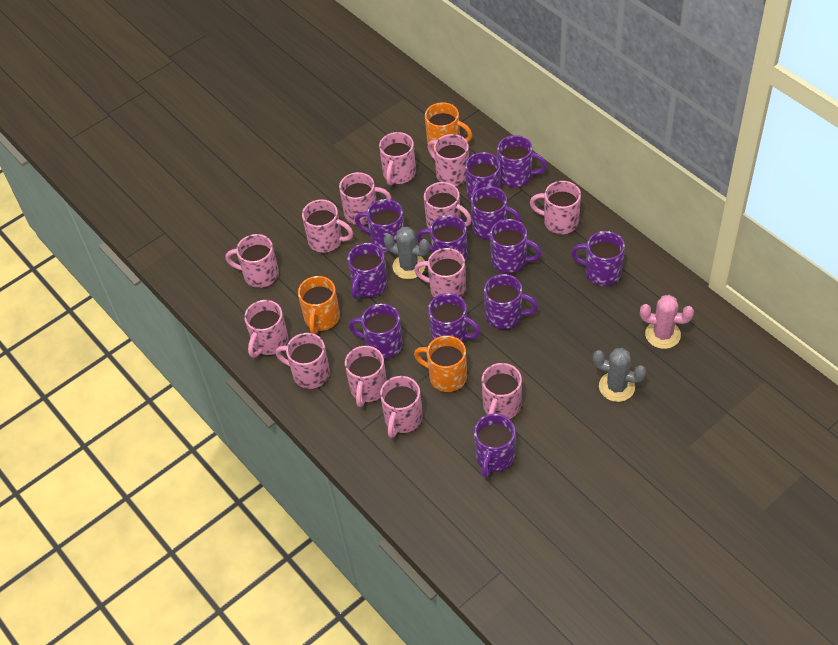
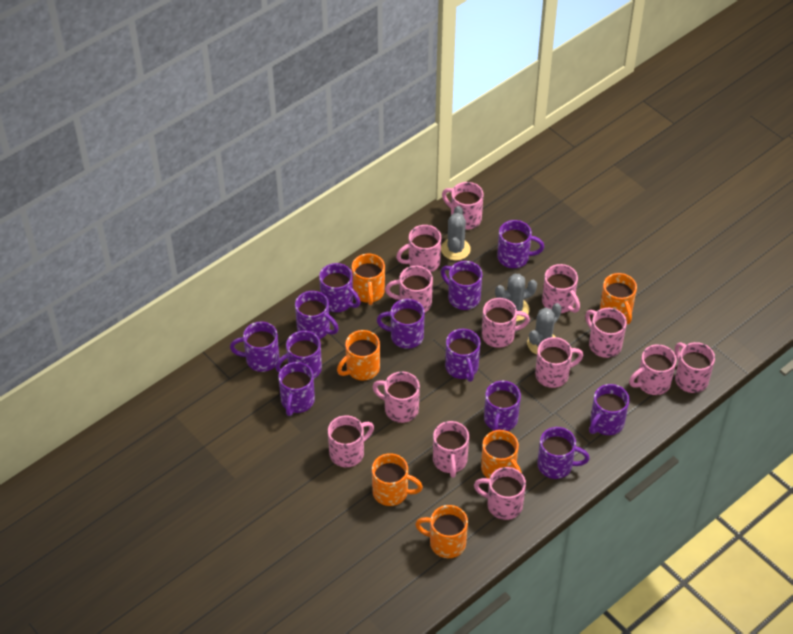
grey cactus: [383,227,430,279] [593,348,646,402] = 2 -> [441,206,471,260] [495,274,537,321] [527,303,562,355] = 3
orange mug: [298,276,340,334] [414,336,467,392] [425,102,472,151] = 3 -> [337,330,380,380] [352,254,385,305] [372,453,423,506] [415,505,468,558] [481,430,522,479] [600,273,637,324] = 6
pink cactus: [640,295,694,349] = 1 -> none = 0

